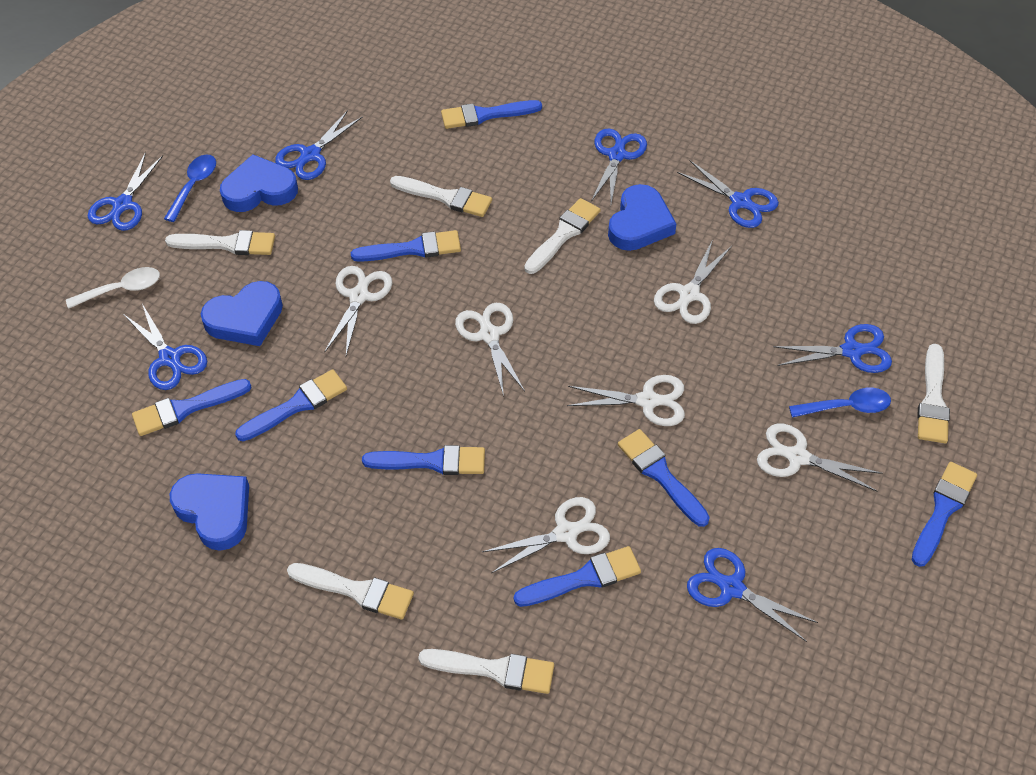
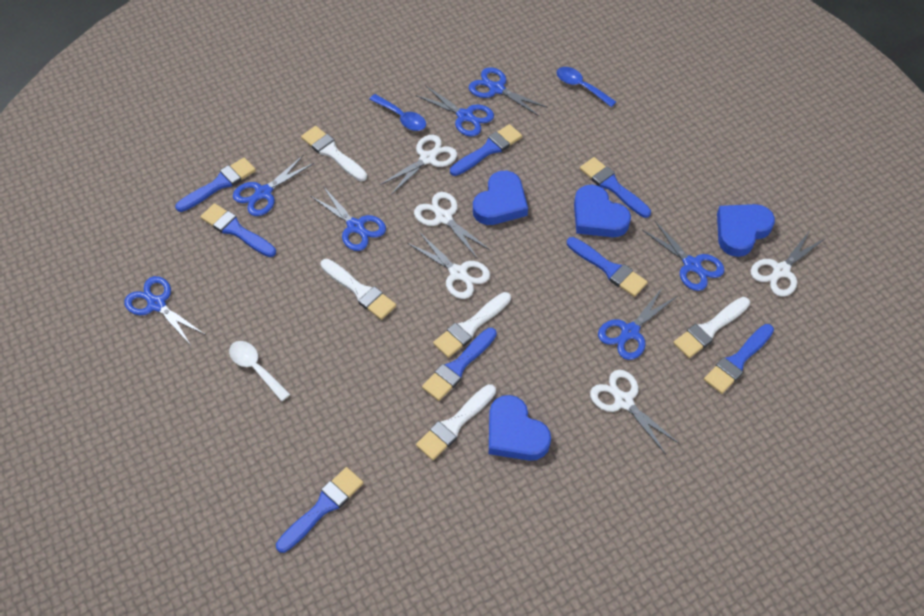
white brush: [165,230,275,255] [287,563,414,620] [390,176,492,217] [418,649,554,694] [524,198,601,274] [917,344,950,443] = 6 -> [301,126,367,181] [321,259,396,320] [416,384,496,460] [433,292,511,358] [673,297,750,358] = 5
white scissors: [325,266,392,355] [455,303,525,397] [482,497,610,573] [567,375,685,426] [654,239,732,324] [757,424,883,492] = 6 -> [380,135,457,195] [407,232,490,299] [414,192,490,258] [590,370,680,454] [751,229,824,297] = 5

